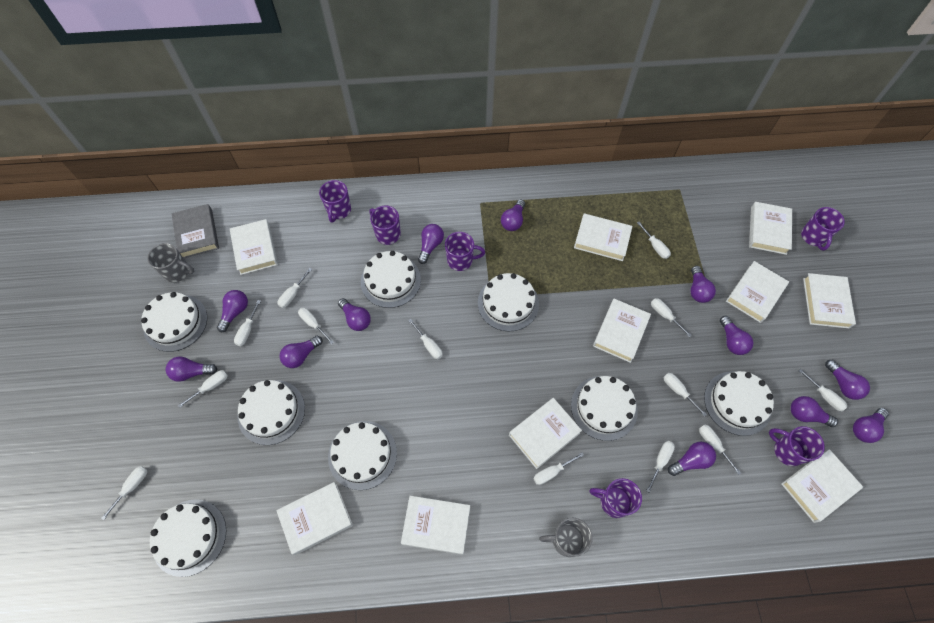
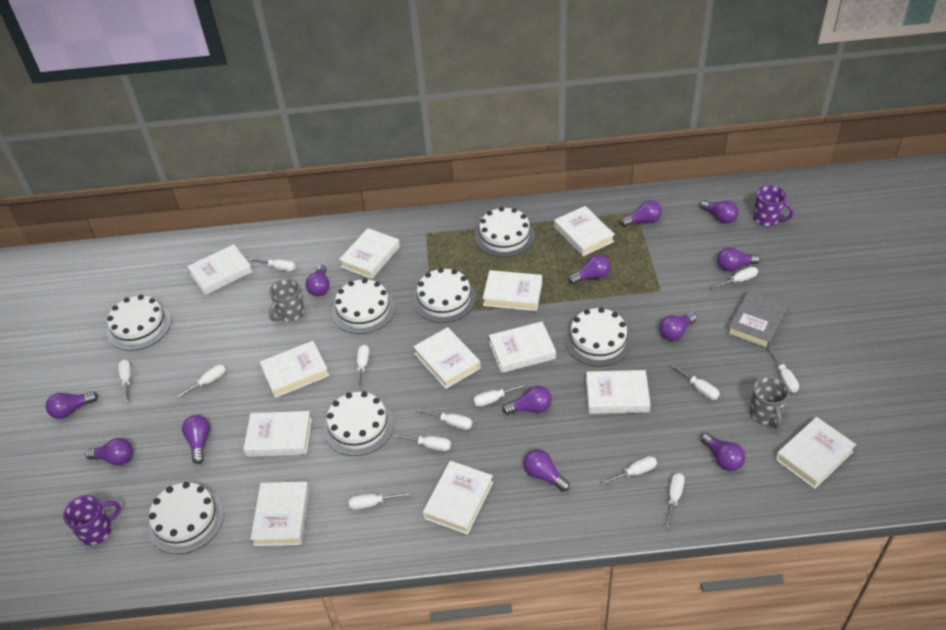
purple mug: [319,180,351,223] [369,206,401,245] [445,232,485,271] [590,478,642,518] [769,426,825,466] [801,207,845,251] = 6 -> [63,495,121,545] [753,185,794,226] = 2
white book: [230,219,278,275] [276,482,353,555] [401,496,470,555] [509,398,582,469] [574,213,632,261] [593,299,651,363] [726,261,789,323] [749,202,792,255] [781,449,863,523] [803,273,856,329] = 10 -> [187,244,252,295] [243,411,312,457] [250,481,309,546] [260,341,329,398] [339,228,400,279] [413,327,481,389] [423,461,493,535] [483,270,542,311] [489,321,556,373] [554,206,615,256] [586,370,651,414] [776,417,856,489] = 12
white cake: [141,292,207,352] [150,499,226,577] [238,380,305,445] [328,421,397,490] [361,251,421,308] [478,273,539,332] [571,376,638,441] [704,371,774,436] = 8 -> [107,295,171,351] [148,482,224,554] [323,391,394,456] [332,278,395,334] [413,268,476,323] [475,207,535,257] [565,307,632,366] = 7

